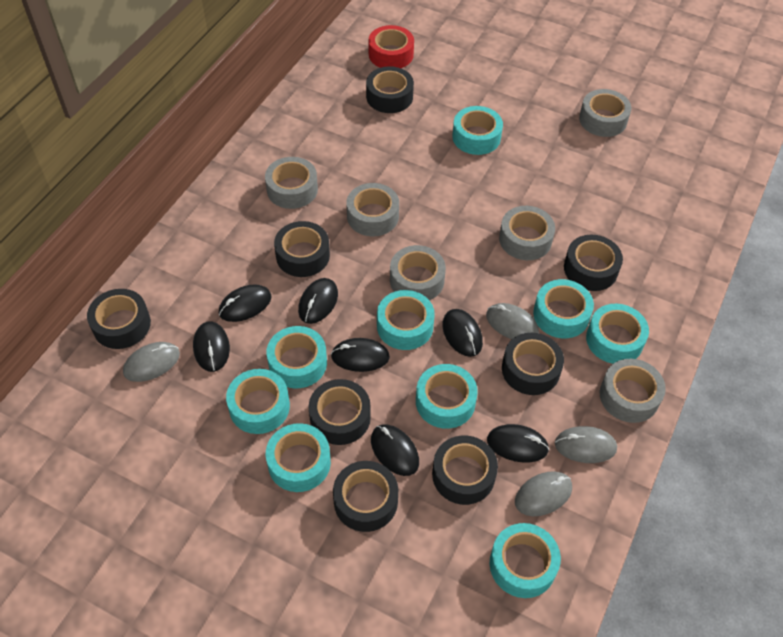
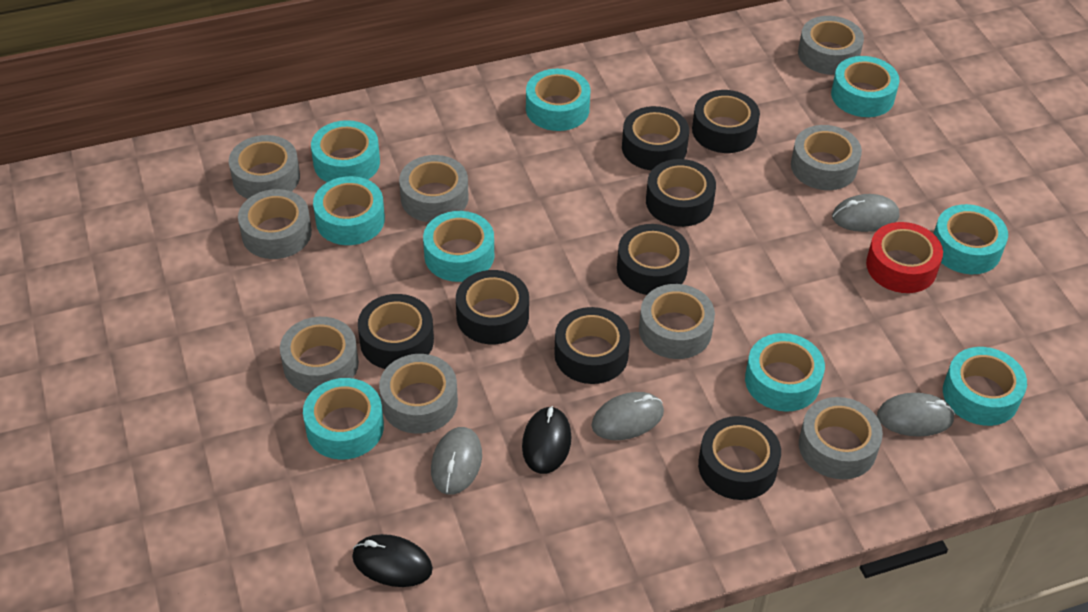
black mouse: [193,322,230,372] [219,284,271,322] [298,278,338,324] [331,338,390,372] [371,424,419,476] [442,309,483,357] [487,424,549,462] = 7 -> [352,534,433,587] [522,406,572,474] = 2
grey tape: [265,157,318,209] [346,183,399,236] [390,245,446,300] [499,206,555,260] [579,89,631,137] [600,359,666,423] = 6 -> [229,135,300,199] [238,189,312,259] [280,317,359,393] [379,354,458,434] [399,155,468,222] [639,284,715,359] [791,125,862,190] [798,16,864,75] [799,397,883,479] = 9

